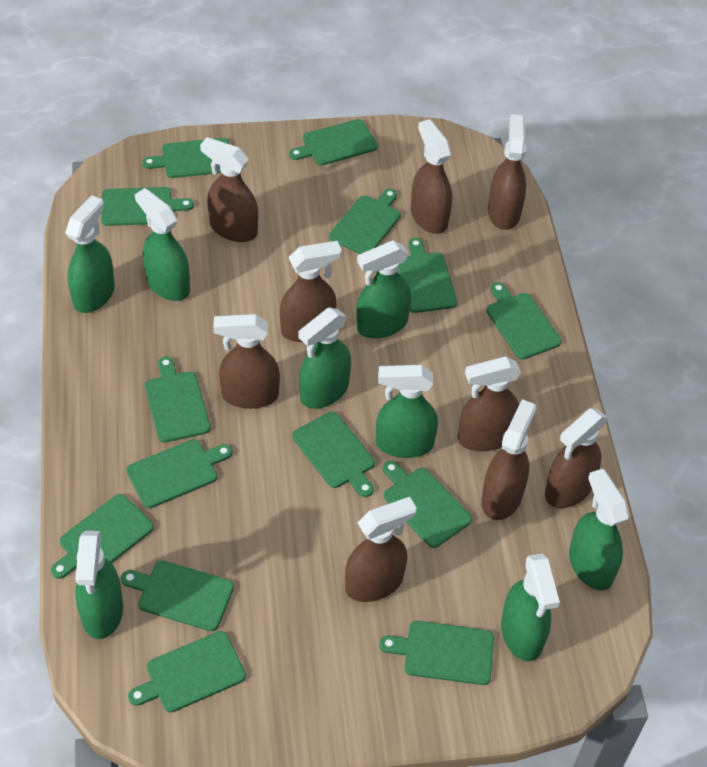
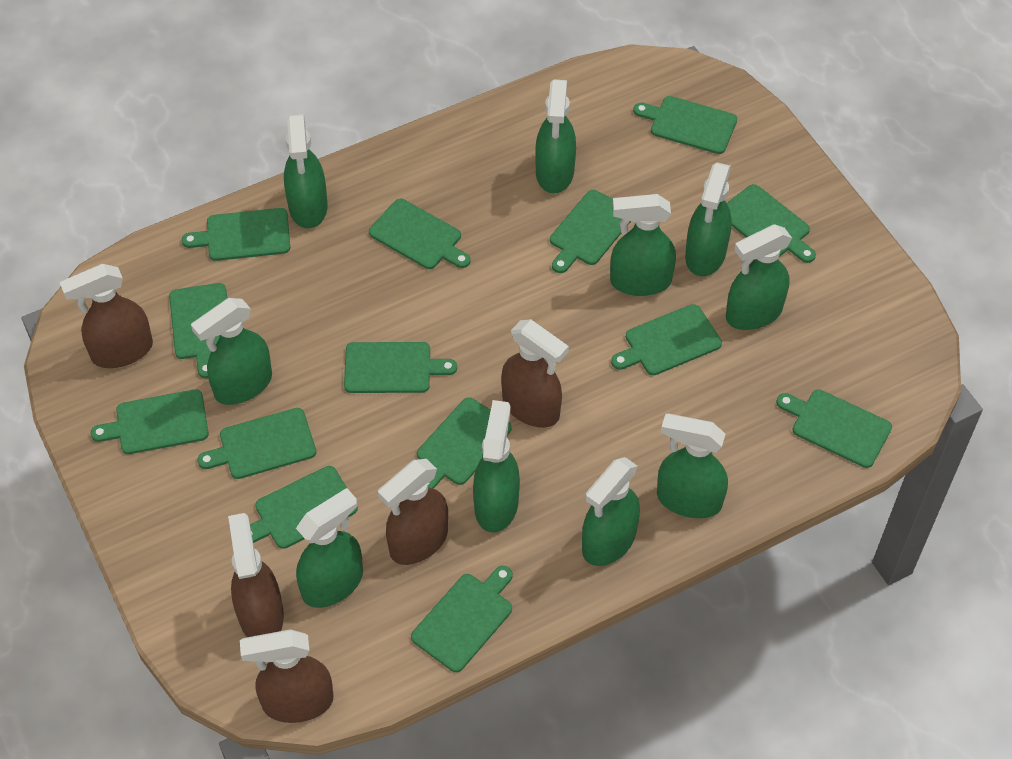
brown spray bottle: [200,137,258,242] [213,314,280,409] [280,241,342,342] [345,497,417,602] [411,119,452,234] [458,356,521,452] [481,399,536,520] [488,114,526,230] [545,408,608,508] = 9 -> [60,264,153,368] [228,513,284,637] [240,629,333,723] [378,459,448,565] [501,319,569,428] = 5
green spray bottle: [65,195,115,313] [75,531,123,639] [135,188,190,301] [298,307,351,409] [357,240,411,339] [376,365,438,458] [501,553,560,661] [569,469,629,590] = 8 -> [191,298,272,405] [284,114,328,228] [296,488,363,608] [473,400,520,533] [535,79,576,193] [582,457,640,566] [610,194,676,296] [657,414,728,518] [685,162,732,276] [726,224,792,330] = 10

